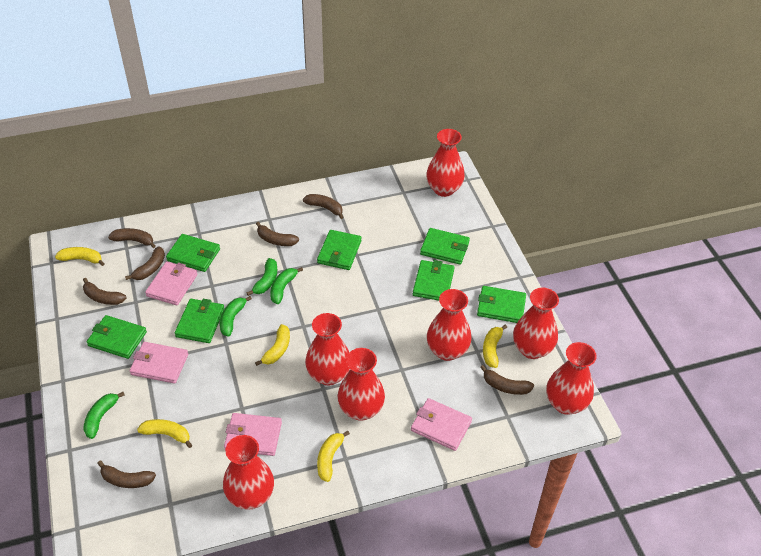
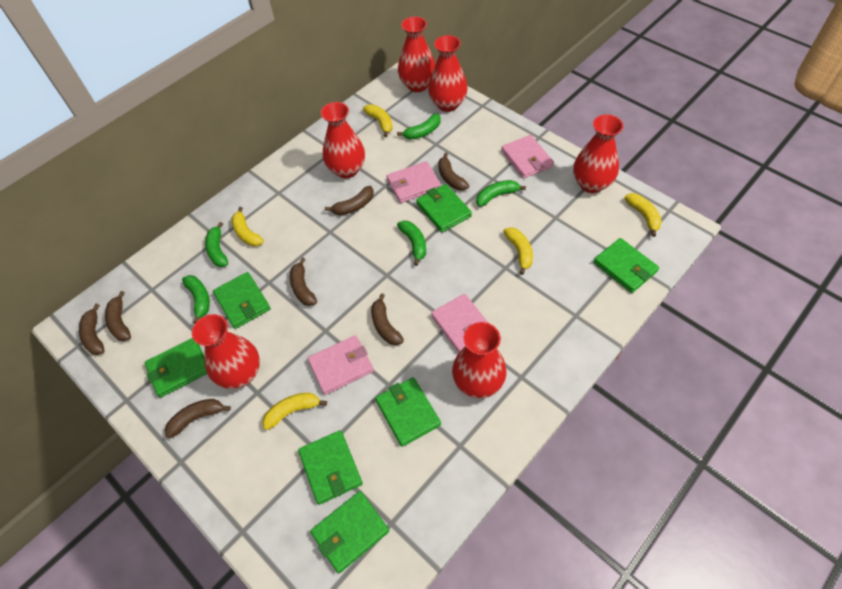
green banana: [83,392,125,439] [220,296,252,337] [247,258,277,296] [270,267,303,304] = 4 -> [182,275,210,324] [205,222,228,267] [397,113,441,140] [397,220,426,266] [476,180,526,207] = 5
red vase: [223,435,274,510] [305,313,350,385] [337,348,385,421] [426,129,465,197] [427,289,471,361] [513,288,559,359] [547,342,597,415] = 7 -> [192,314,260,389] [321,102,365,178] [398,16,435,92] [428,35,468,112] [452,322,507,398] [573,114,623,193] = 6

